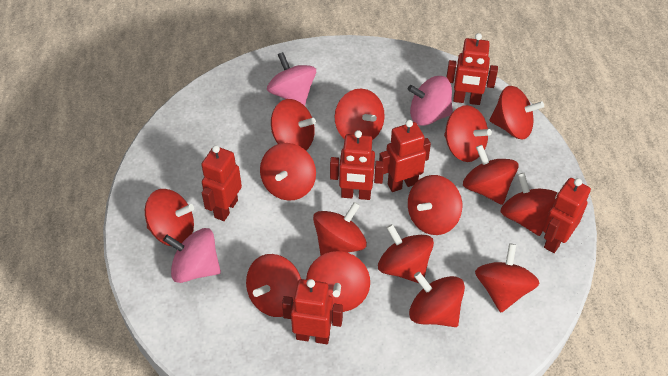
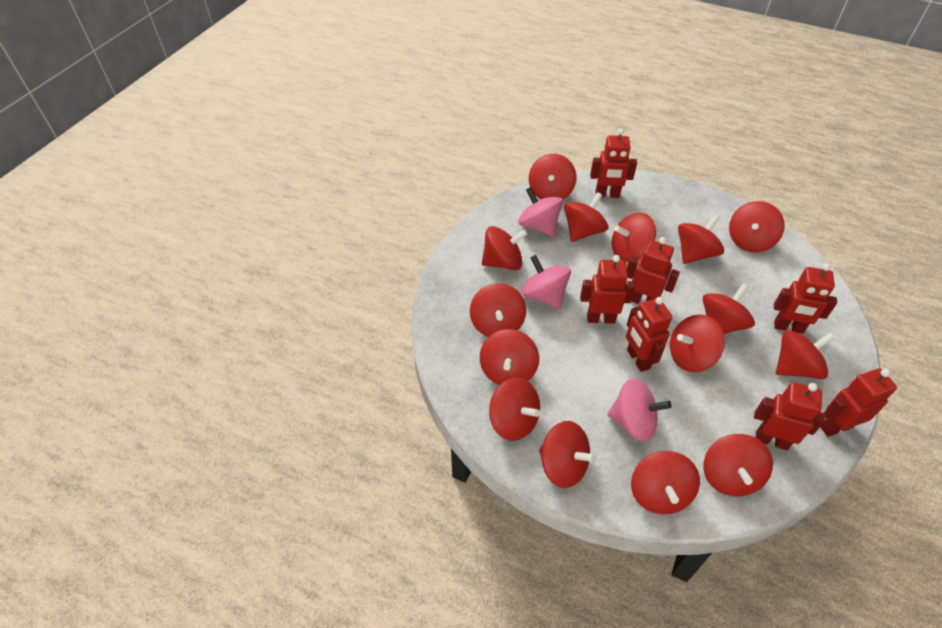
red robot: [201,145,242,221] [282,279,343,344] [330,130,384,200] [379,120,431,192] [446,33,498,105] [543,178,591,253] = 6 -> [580,255,635,324] [590,129,637,198] [626,297,672,372] [627,237,680,304] [754,382,826,450] [774,263,837,334] [820,368,897,437] = 7

